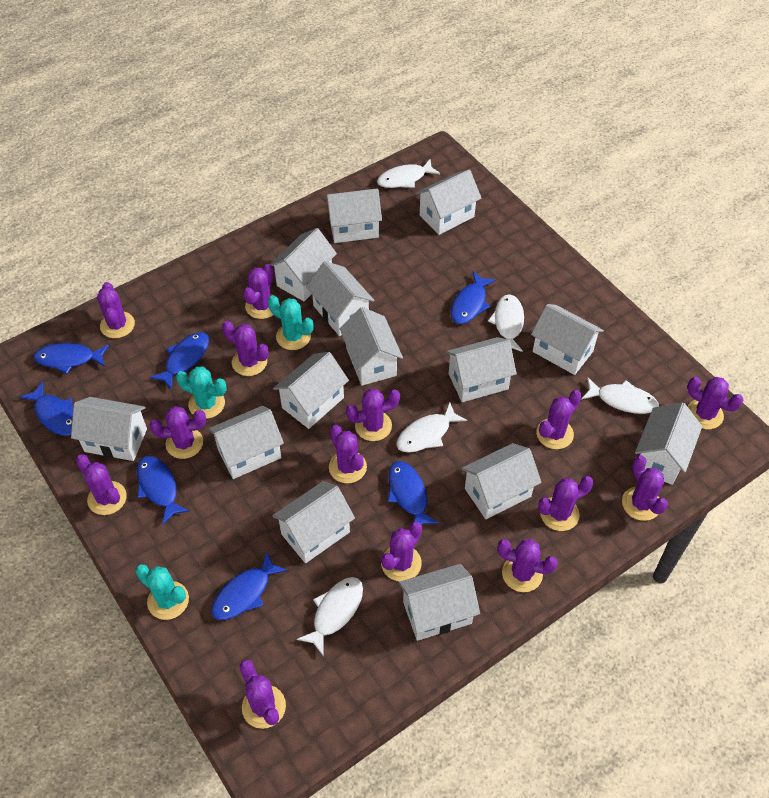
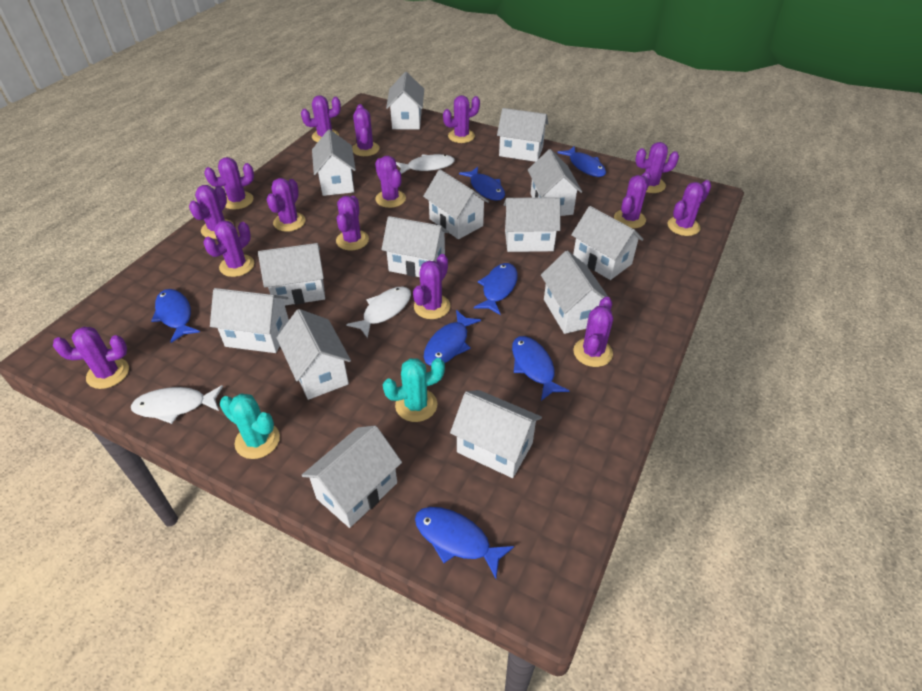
purple cactus: [76,454,127,515] [97,282,135,338] [150,406,206,459] [222,321,269,376] [240,660,286,729] [243,264,274,319] [329,425,367,484] [346,389,400,441] [381,522,422,582] [497,539,558,592] [536,390,582,449] [538,476,593,531] [622,455,668,521] [687,377,744,429] = 14 -> [53,326,129,389] [189,185,234,239] [203,221,254,277] [204,157,254,210] [266,178,306,232] [301,95,341,142] [336,196,369,250] [352,104,380,156] [375,156,406,208] [413,254,450,319] [443,95,480,143] [573,297,613,367] [614,172,651,229] [635,142,679,193] [668,180,711,236] = 15
turquoise cactus: [135,564,189,620] [176,367,227,419] [268,295,314,350] = 3 -> [220,393,280,459] [383,358,445,422] = 2
white fish: [297,577,363,655] [377,159,440,188] [396,402,467,453] [488,294,524,352] [581,377,659,414] = 5 -> [131,385,223,424] [346,286,411,338] [396,154,455,174] = 3

